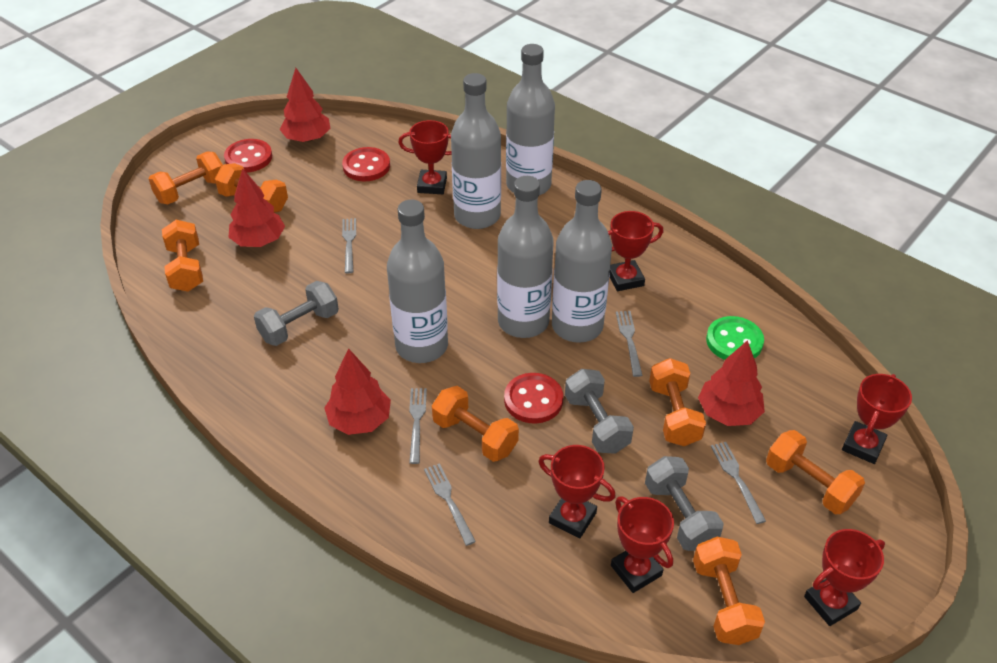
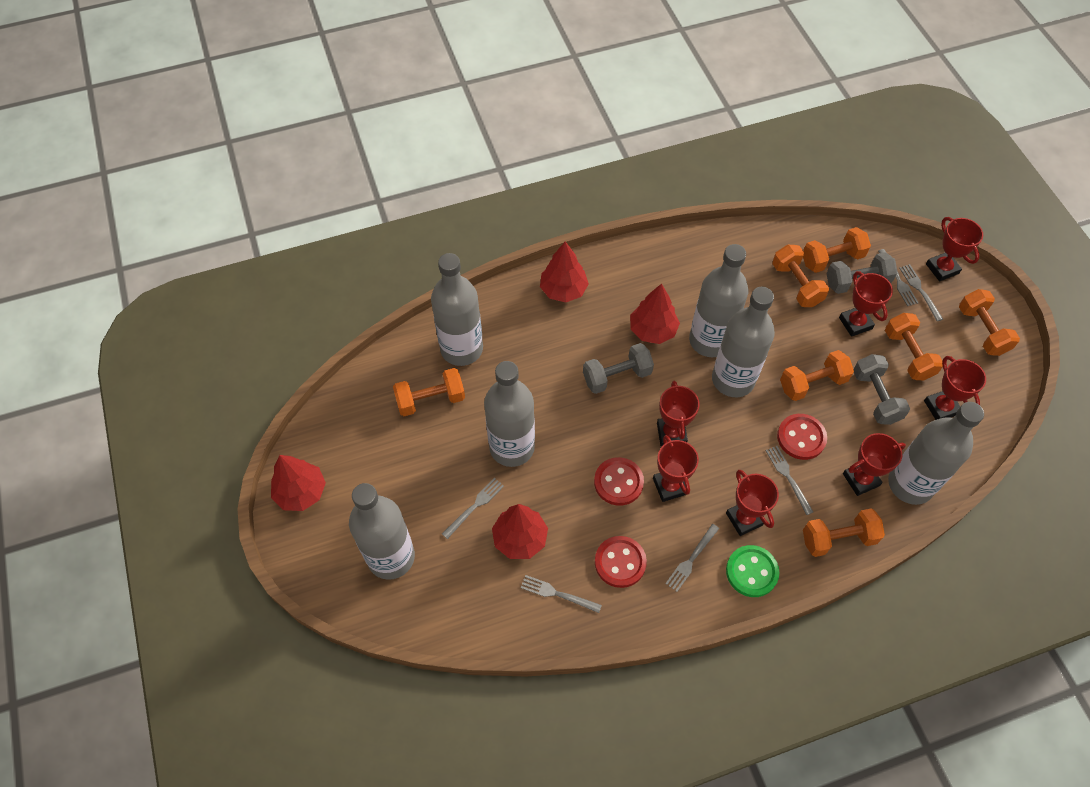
grey bottle: [387,200,448,363] [451,73,501,229] [497,176,554,338] [506,44,555,195] [552,180,612,343] = 5 -> [349,483,415,580] [431,253,483,366] [484,361,535,467] [689,244,748,357] [712,287,775,397] [888,402,984,505] = 6
grey fork: [342,218,356,273] [409,388,427,464] [424,463,476,546] [616,311,643,377] [711,442,766,524] = 5 -> [442,478,504,539] [521,575,602,613] [665,524,719,592] [765,446,813,515] [878,249,919,306] [899,264,943,321] = 6
red trophy: [398,120,452,194] [538,445,616,539] [608,211,663,291] [611,496,674,593] [804,529,885,626] [842,374,912,464] = 6 -> [653,435,699,502] [657,381,700,446] [726,470,779,536] [839,271,893,337] [843,433,906,496] [924,356,986,420] [926,217,983,282] = 7

